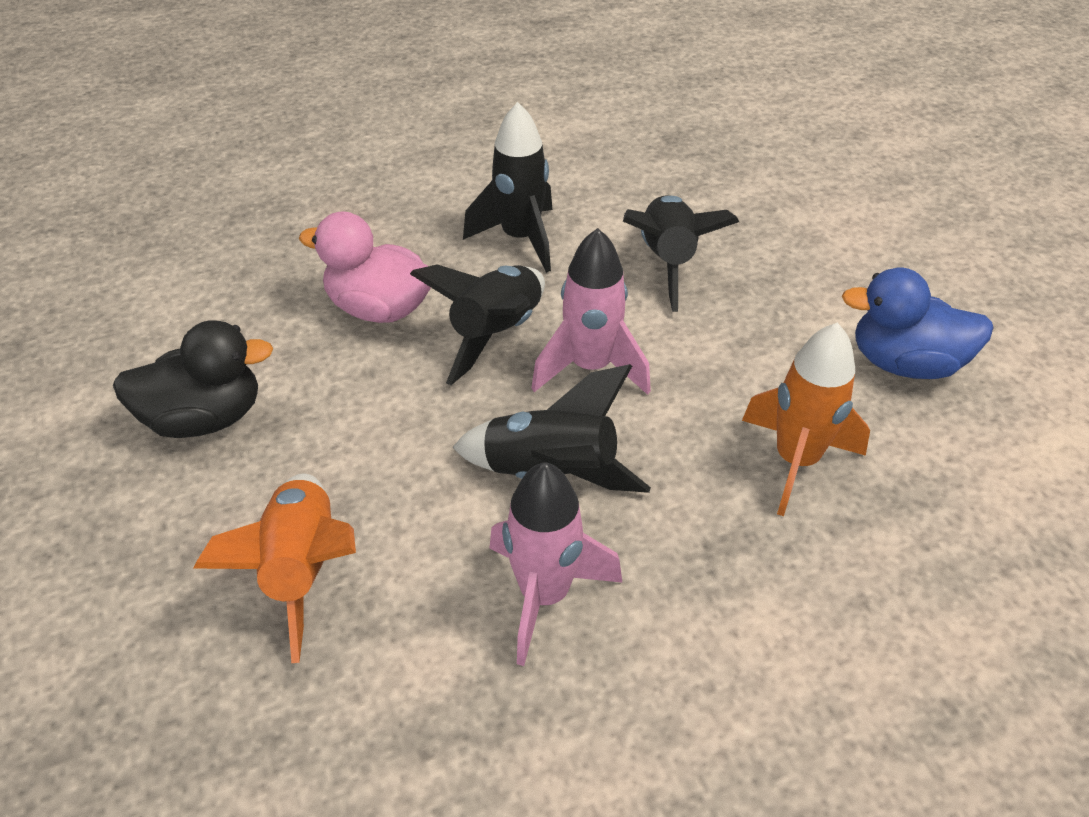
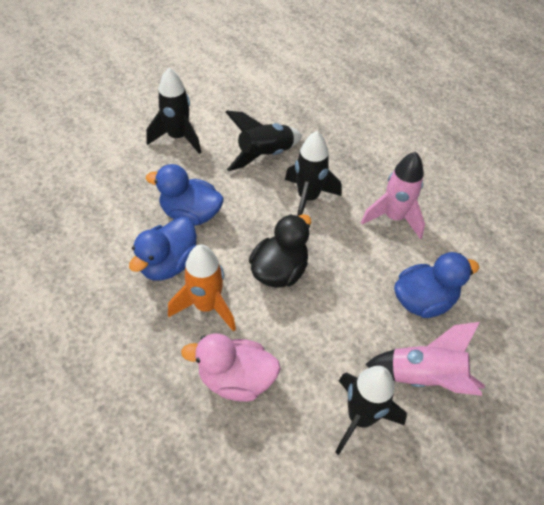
blue duck: [842,268,994,379] = 1 -> [129,217,197,281] [146,164,224,226] [394,252,479,318] = 3
orange rocket: [193,474,356,663] [742,322,870,516] = 2 -> [168,245,236,332] = 1

